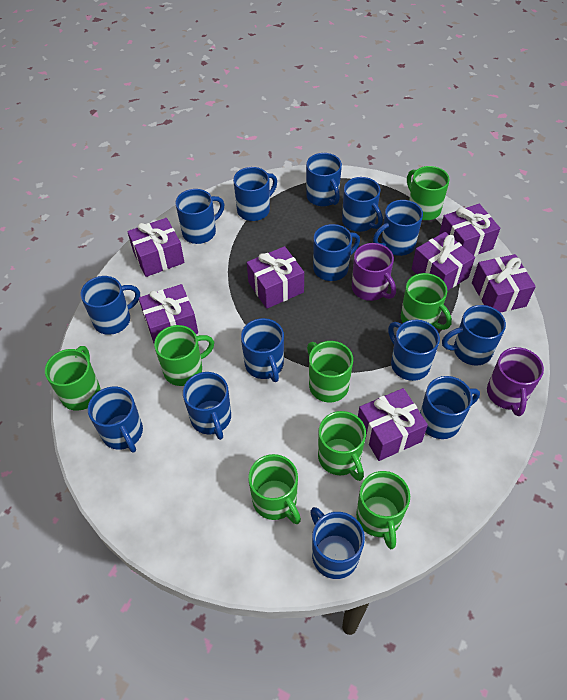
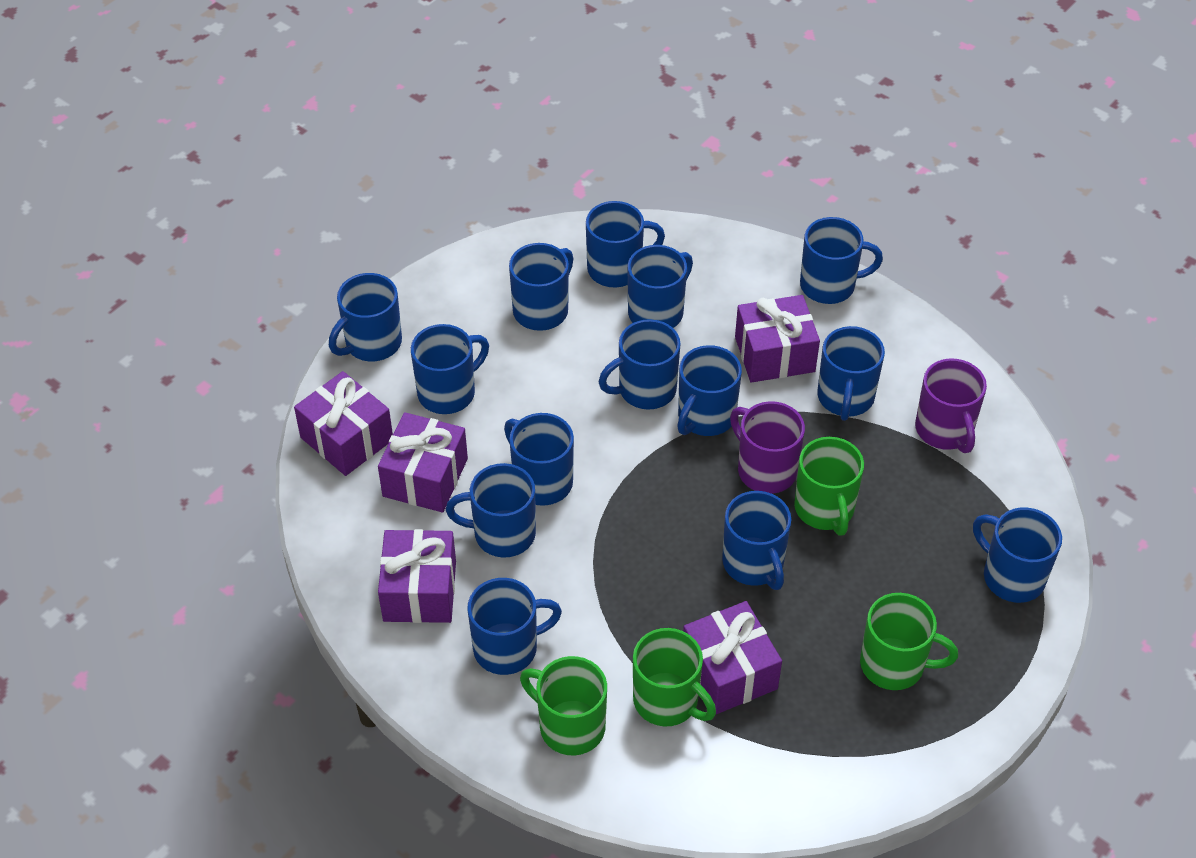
green mug: [45,346,101,411] [154,325,214,386] [248,454,301,524] [307,341,353,402] [318,411,366,481] [356,471,410,549] [401,273,452,330] [407,166,450,220] = 8 -> [520,656,607,755] [633,628,716,726] [794,437,864,536] [860,593,958,690] = 4
purple gift: [127,218,185,277] [139,284,198,343] [247,246,304,309] [358,388,428,461] [412,232,475,291] [439,204,500,256] [472,254,536,313] = 7 -> [294,371,393,476] [378,412,468,512] [378,529,456,623] [683,601,782,714] [735,295,820,383] = 5

